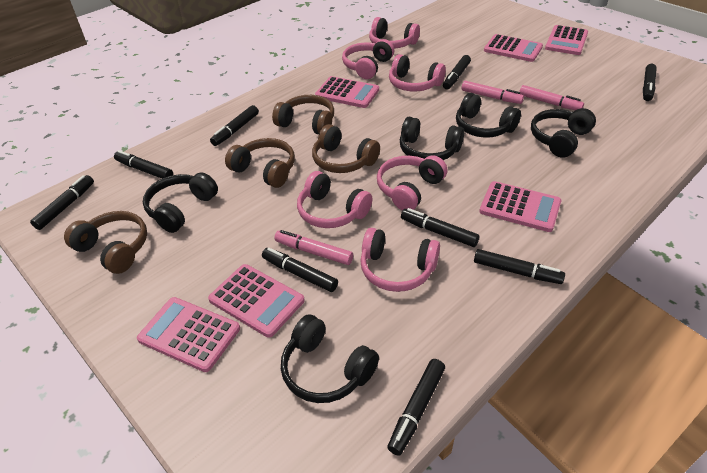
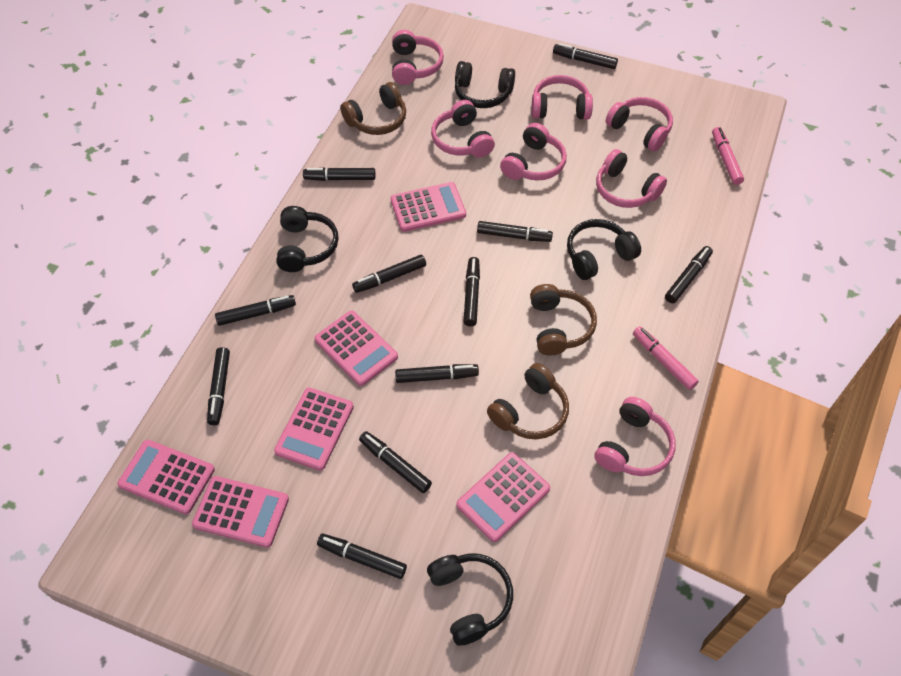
black headphones: [143,173,218,233] [281,314,379,403] [400,117,464,160] [456,93,521,138] [531,108,596,158] = 5 -> [276,206,339,272] [427,554,513,646] [455,61,515,108] [567,219,641,280] = 4
black marker: [30,175,94,230] [114,150,173,179] [210,105,259,146] [262,248,338,292] [387,359,445,456] [401,208,479,247] [443,55,471,90] [474,249,565,284] [643,64,657,101] = 9 -> [207,347,230,425] [215,295,296,326] [303,168,376,181] [317,534,407,579] [352,255,426,293] [359,431,432,493] [395,364,479,383] [464,257,480,326] [477,221,553,242] [553,43,618,69] [665,246,713,303] = 11
brown headphones: [64,211,147,274] [225,138,295,188] [272,95,334,134] [312,124,380,173] = 4 -> [340,82,406,135] [487,363,569,439] [530,284,597,356] = 3
pink headphones: [297,171,373,228] [342,39,394,79] [360,228,440,292] [369,17,420,49] [377,155,447,211] [389,54,446,92] = 6 -> [392,30,444,85] [431,100,495,158] [500,123,567,181] [531,75,593,120] [595,397,676,476] [596,149,667,208] [606,97,673,151] = 7
pink marker: [274,230,353,265] [461,81,524,104] [519,85,584,110] = 3 -> [633,326,699,390] [712,127,744,185] = 2

